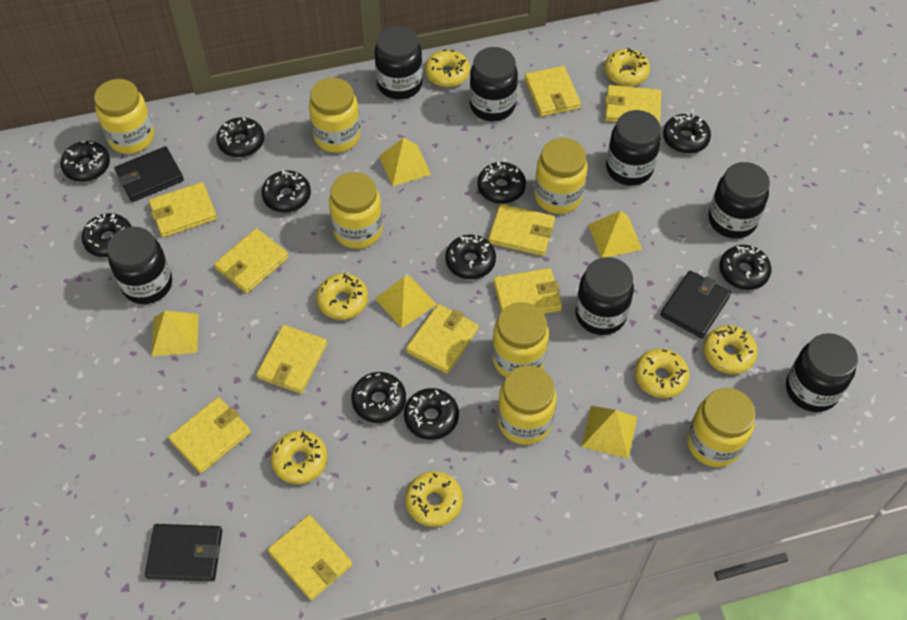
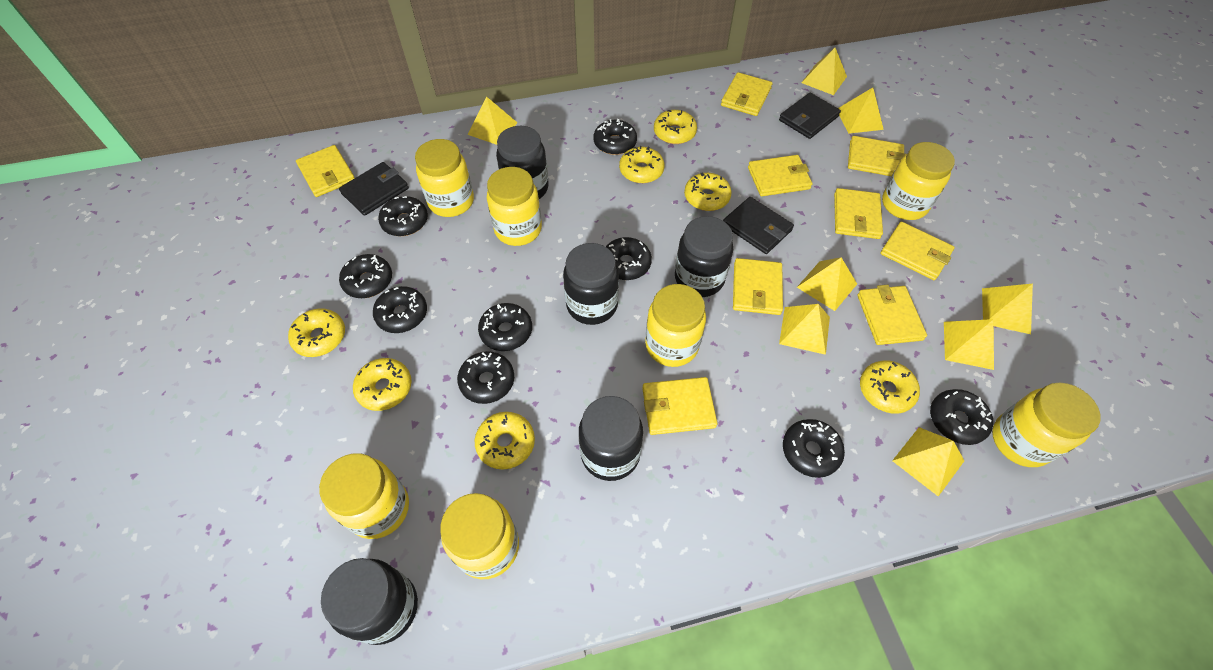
black donut: [60,141,110,182] [82,213,132,257] [216,117,264,157] [262,170,311,213] [351,372,406,423] [404,388,459,440] [445,235,496,279] [477,162,526,204] [663,113,711,154] [719,245,771,290] = 10 -> [339,254,392,298] [373,286,427,333] [378,196,428,236] [457,351,514,404] [478,303,532,351] [593,119,637,155] [606,237,652,280] [783,419,845,478] [930,389,993,445] = 9
black jar: [107,227,172,304] [375,26,423,100] [469,47,518,121] [575,257,634,335] [606,110,661,186] [709,162,770,239] [786,333,858,412] = 7 -> [321,558,418,645] [496,126,549,199] [563,243,619,325] [579,396,643,481] [675,216,733,297] = 5
yellow pyramid: [151,311,199,356] [375,276,437,328] [379,138,431,186] [581,406,637,459] [588,211,642,258] = 5 -> [467,97,518,145] [779,304,830,355] [797,257,857,311] [801,48,847,95] [838,88,884,134] [892,427,964,496] [944,319,994,370] [982,284,1033,334] = 8
yellow wallet: [149,182,217,237] [168,397,251,473] [214,228,289,293] [257,325,327,394] [268,515,353,600] [406,304,479,374] [489,204,555,256] [493,268,562,314] [525,66,581,117] [605,85,661,123] = 10 -> [296,145,355,197] [642,377,717,435] [721,72,773,116] [733,258,783,315] [748,155,813,196] [834,188,883,239] [848,136,906,176] [857,285,927,345] [880,222,955,280] = 9

